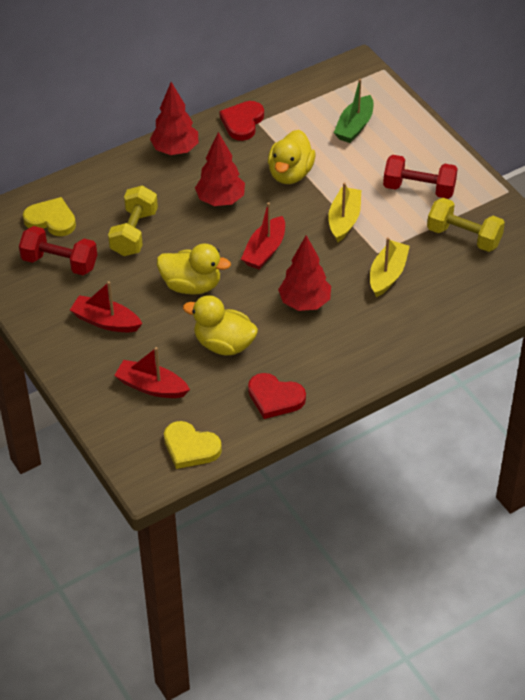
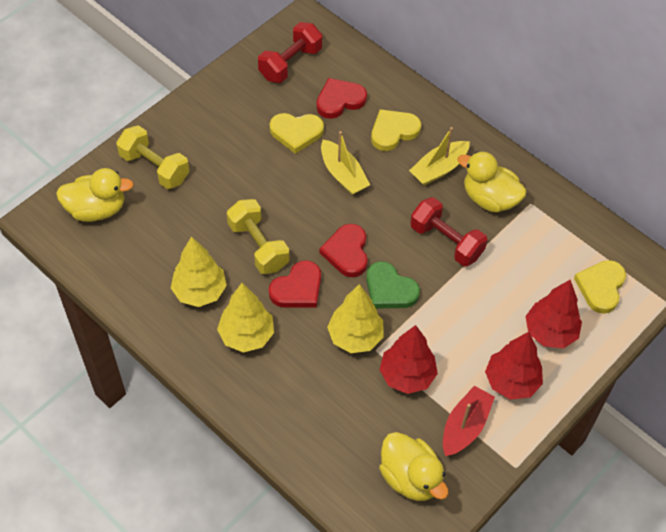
green boat: [334,79,374,143] = 1 -> none = 0
green heart: none = 0 -> [366,261,420,308] = 1
red boat: [70,281,142,332] [114,347,190,398] [241,202,285,269] = 3 -> [443,386,495,456] = 1
red heart: [219,101,264,141] [248,373,306,419] = 2 -> [269,260,321,307] [316,78,367,119] [319,224,368,277] = 3
yellow heart: [23,197,76,236] [164,421,222,469] = 2 -> [270,113,324,154] [371,109,421,151] [574,260,626,314] = 3
yellow tree: none = 0 -> [171,236,227,307] [217,283,274,353] [327,284,383,353] = 3

